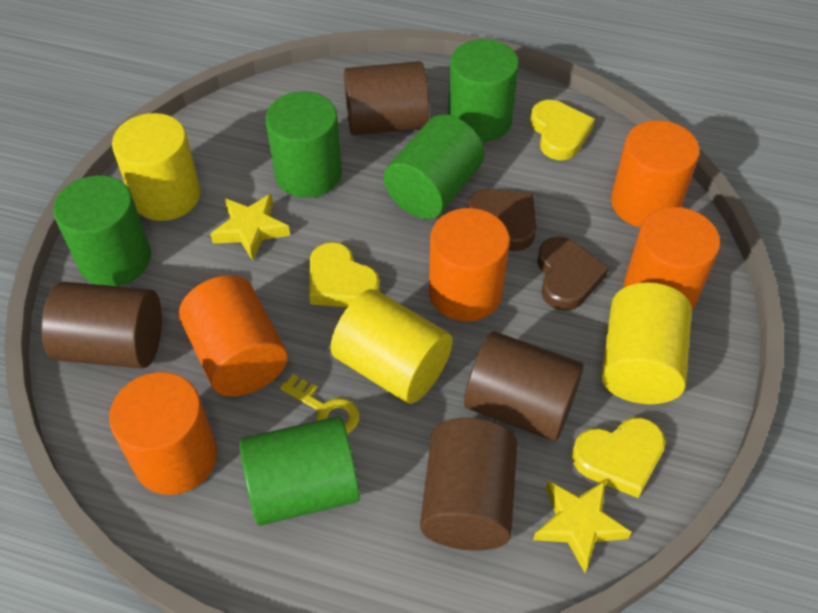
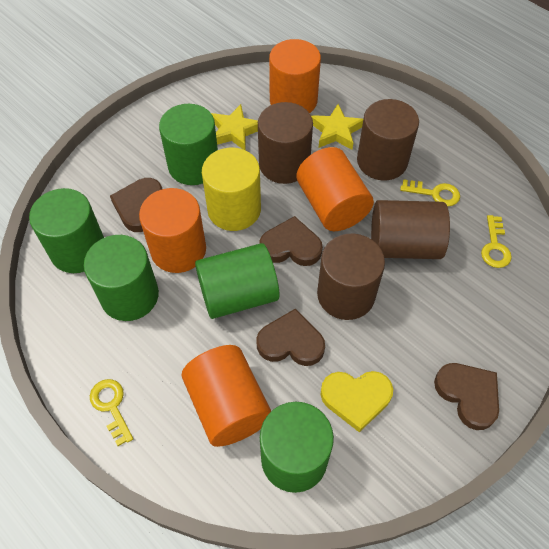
brown heart: [468,189,536,251] [537,236,609,311] = 2 -> [110,178,162,232] [256,308,325,366] [259,216,323,266] [434,363,499,430] = 4
orange cylinder: [109,372,217,495] [179,275,288,397] [429,208,510,322] [611,120,700,227] [624,207,720,310] = 5 -> [139,188,206,273] [182,345,271,447] [269,39,321,113] [297,147,374,231] = 4
yellow cylinder: [112,113,201,221] [330,289,453,404] [601,282,692,404] = 3 -> [202,148,261,231] = 1
yellow heart: [309,242,380,307] [530,100,595,160] [572,417,666,498] = 3 -> [320,371,393,432] = 1
yellow key: [280,374,360,434] = 1 -> [90,379,133,446] [400,179,460,207] [481,215,512,268] = 3

